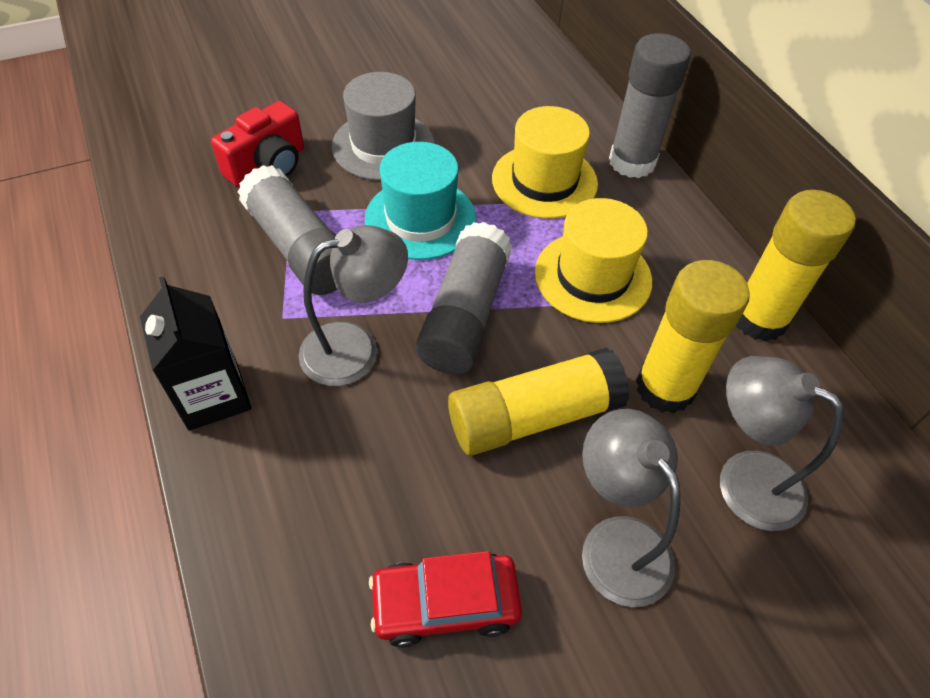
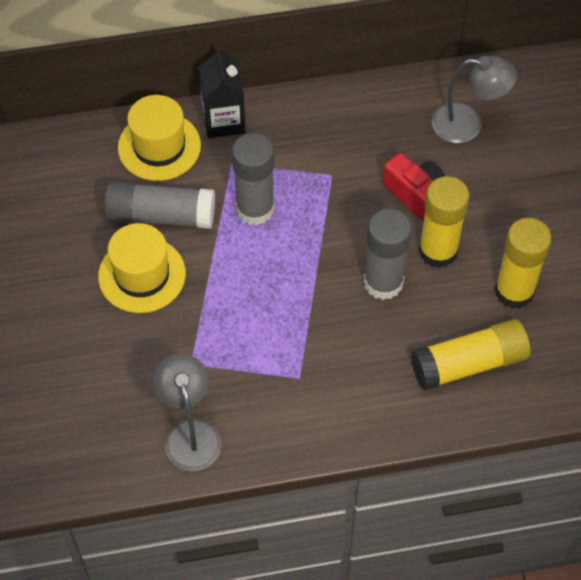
grey hat: [332,72,435,181] = 1 -> none = 0
grey lamp: [299,225,408,386] [582,409,681,607] [720,356,844,531] = 3 -> [153,354,222,471] [432,56,517,143] = 2
red car: [369,551,522,648] = 1 -> none = 0
turquoise hat: [365,142,476,260] = 1 -> none = 0

